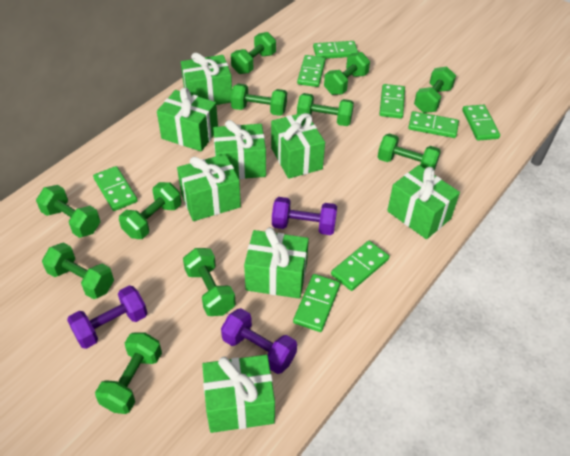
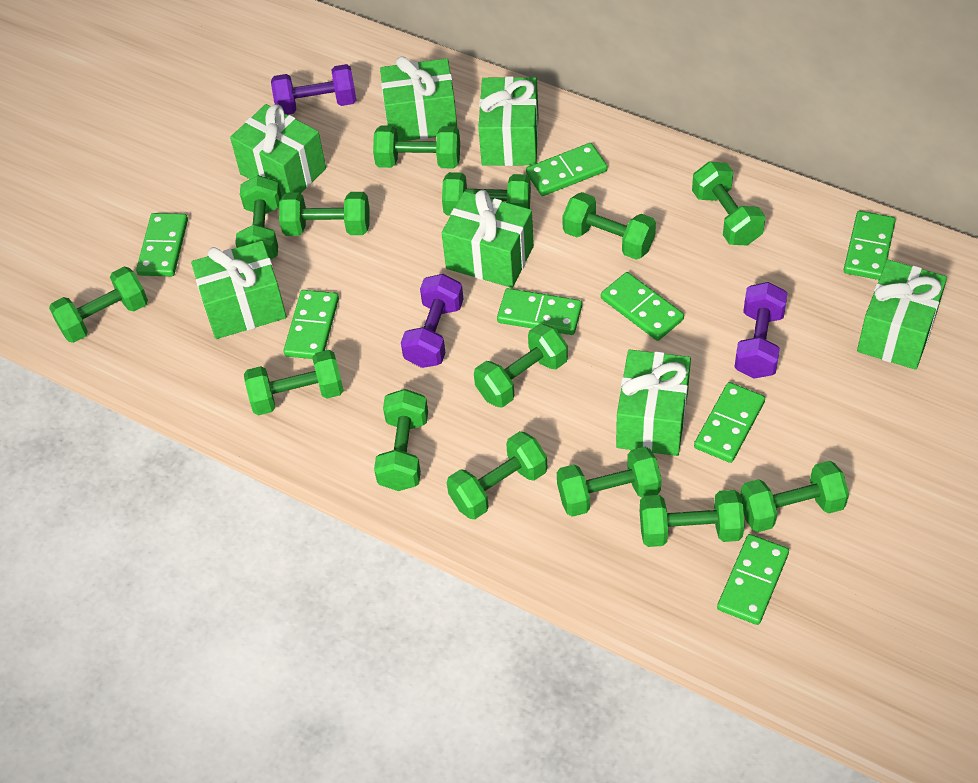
green dumbbell: [36,185,100,238] [42,243,114,299] [95,332,162,414] [119,182,181,239] [183,248,236,316] [231,32,276,74] [231,84,287,116] [297,93,354,126] [324,52,370,95] [378,133,441,171] [414,67,456,113] = 11 -> [49,267,148,343] [235,175,282,259] [244,350,344,415] [279,192,369,236] [373,126,460,168] [374,389,428,491] [442,172,531,216] [447,431,548,519] [474,323,568,408] [557,447,662,517] [562,192,656,260] [640,490,745,547] [692,161,766,245] [740,461,849,532] = 14
green gift: [157,87,218,152] [177,154,241,221] [181,53,232,105] [202,355,275,433] [213,120,266,179] [244,227,309,299] [271,112,325,179] [387,165,460,239] = 8 -> [191,241,287,339] [230,104,326,196] [380,56,457,141] [442,190,534,288] [478,76,539,166] [616,349,691,456] [857,260,947,370] = 7

